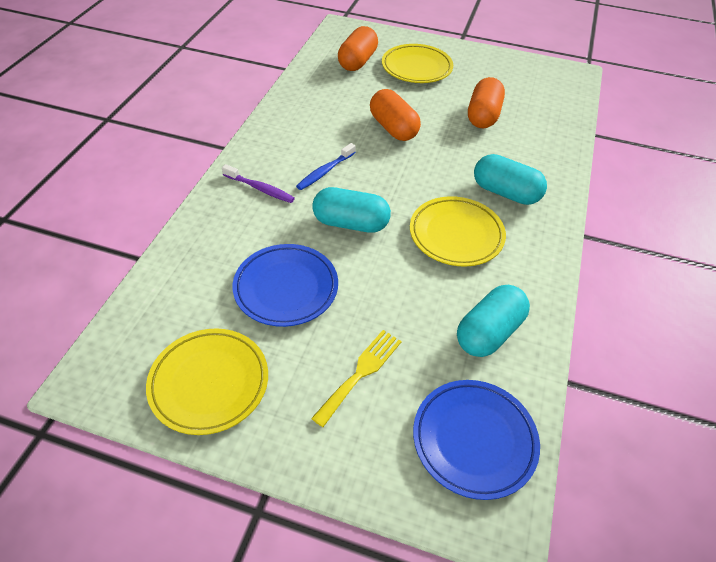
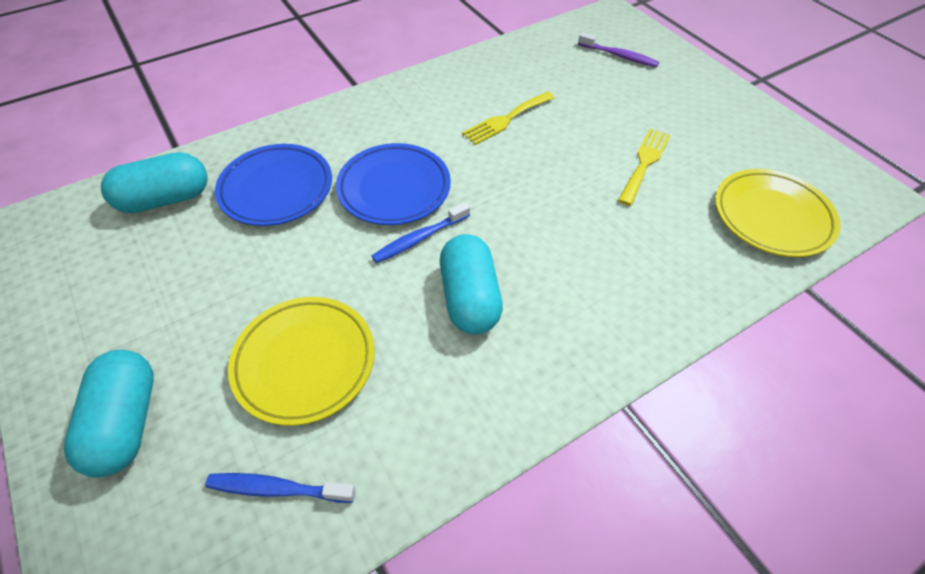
blue toothbrush: [296,143,356,190] = 1 -> [205,473,355,503] [372,202,470,263] = 2
orange capsule: [338,26,378,71] [370,89,421,141] [468,77,505,128] = 3 -> none = 0
yellow fork: [311,330,402,427] = 1 -> [462,91,555,145] [618,129,670,206] = 2
yellow plate: [146,328,268,435] [382,44,453,83] [410,196,506,266] = 3 -> [228,297,375,426] [715,169,840,257] = 2

